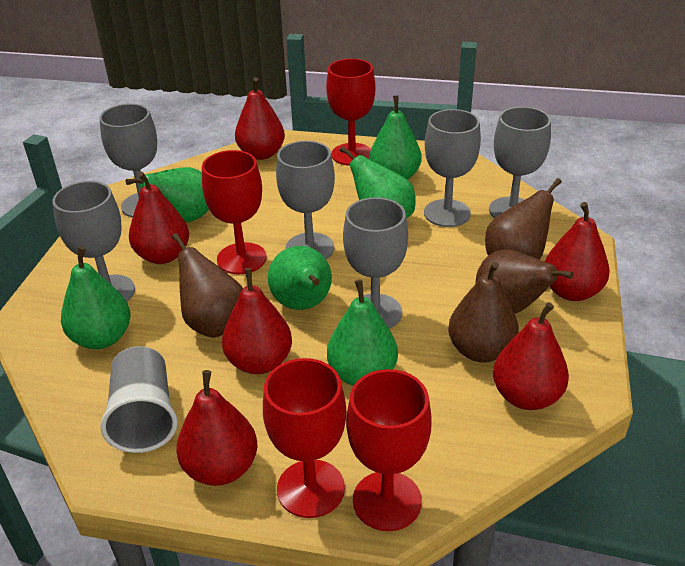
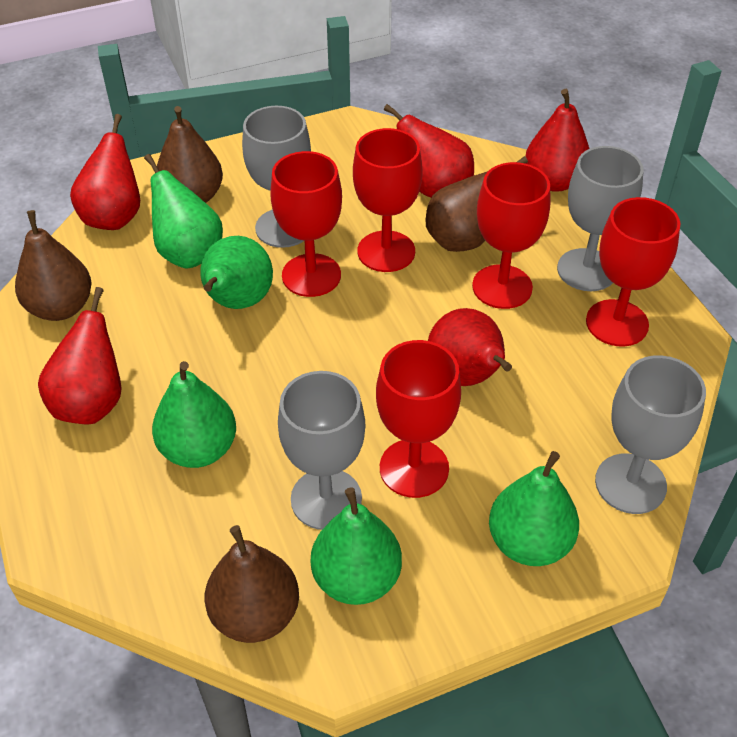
green pear: [61,246,130,349] [126,167,209,222] [268,246,332,310] [327,279,398,386] [340,146,416,219] [369,96,421,180] = 6 -> [144,154,223,269] [152,361,236,468] [200,236,273,309] [311,487,402,605] [489,451,579,566] = 5
grey cup: [100,346,178,453] = 1 -> none = 0
grey goblet: [52,181,135,302] [100,104,157,218] [276,141,335,259] [343,197,408,329] [424,109,481,227] [489,107,551,219] = 6 -> [242,106,311,248] [278,371,365,530] [557,146,644,291] [595,355,706,514] = 4
red goblet: [202,150,267,274] [263,358,346,518] [326,59,376,166] [346,369,431,531] = 4 -> [270,151,342,297] [353,128,423,272] [376,340,461,498] [472,162,551,309] [586,197,681,347] = 5
red pear: [129,172,189,264] [176,370,257,486] [222,268,292,374] [235,77,285,160] [493,302,569,410] [545,202,610,301] = 6 -> [38,287,122,424] [70,114,140,230] [384,104,474,197] [428,308,512,386] [525,89,589,192] = 5

